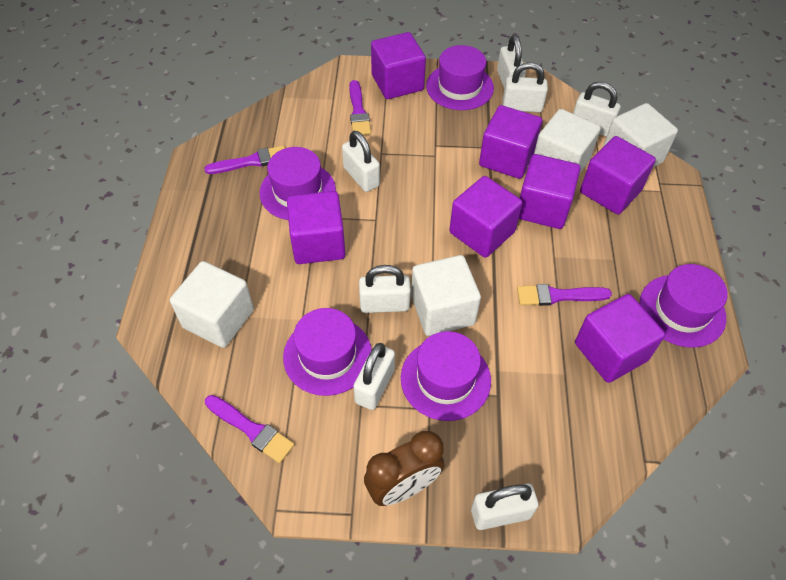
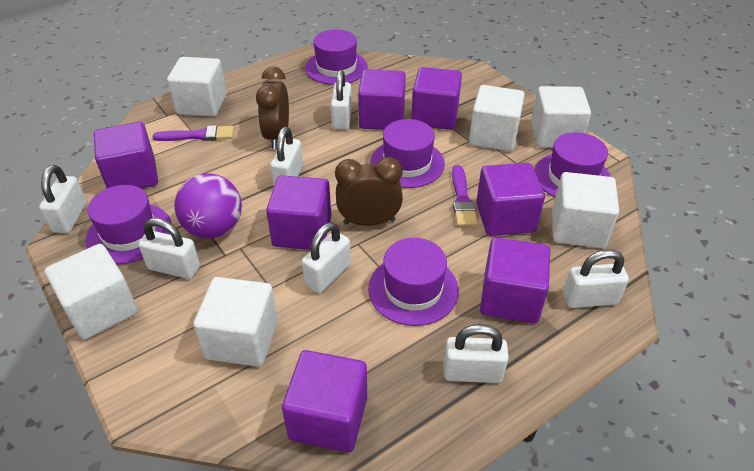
brown clock: [364,431,445,506] = 1 -> [256,66,289,149] [335,157,403,226] = 2
purple ball: none = 0 -> [174,174,242,239] = 1
purple brush: [204,146,285,174] [205,395,294,463] [349,80,371,135] [517,284,612,306] = 4 -> [153,125,234,141] [452,165,478,226] = 2
white cube: [170,261,254,348] [411,255,481,336] [534,109,601,174] [603,103,678,167] = 4 -> [45,244,138,340] [167,57,227,117] [193,277,278,367] [469,85,525,151] [531,86,591,148] [552,172,619,248] = 6

